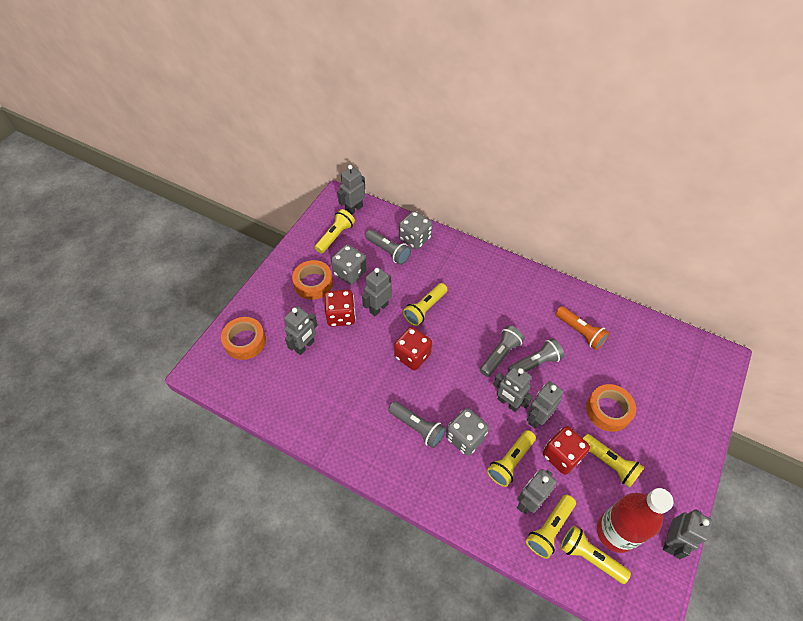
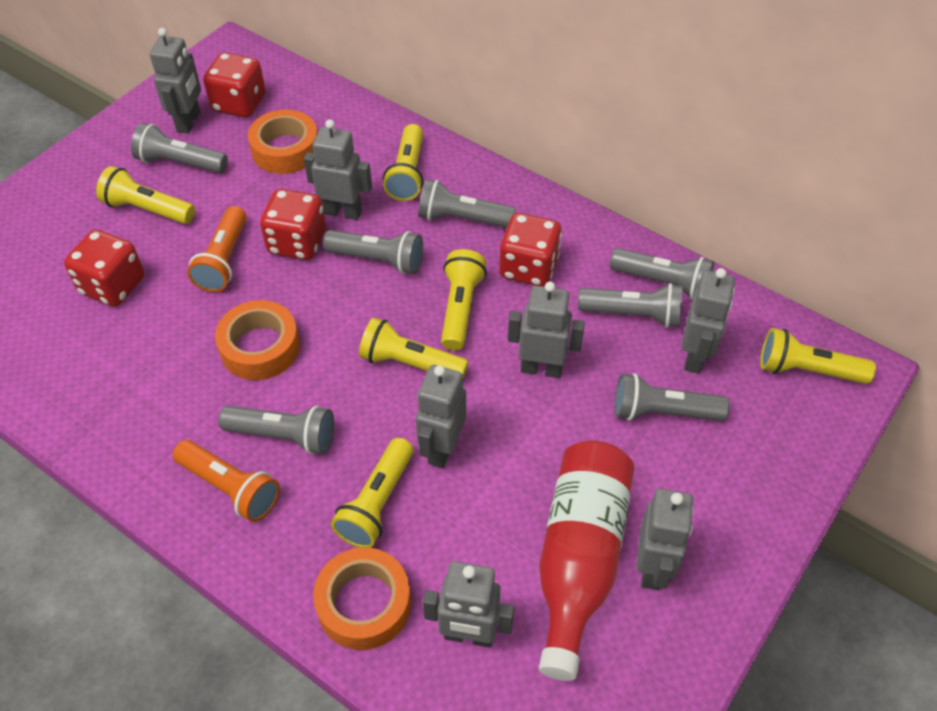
grey dice: [331,244,367,285] [399,211,432,250] [446,408,489,456] = 3 -> none = 0
grey flashlight: [365,230,411,265] [388,401,446,448] [480,325,525,377] [508,338,564,372] = 4 -> [131,123,228,173] [218,406,334,454] [323,230,423,274] [418,179,516,228] [578,283,683,328] [610,248,714,300] [615,373,730,421] = 7
orange flashlight: [555,306,610,350] = 1 -> [173,440,280,522] [187,206,247,292] = 2
red dice: [324,290,356,327] [394,327,432,371] [543,426,590,475] = 3 -> [64,229,144,307] [203,52,266,118] [260,189,326,260] [499,213,562,287] = 4

